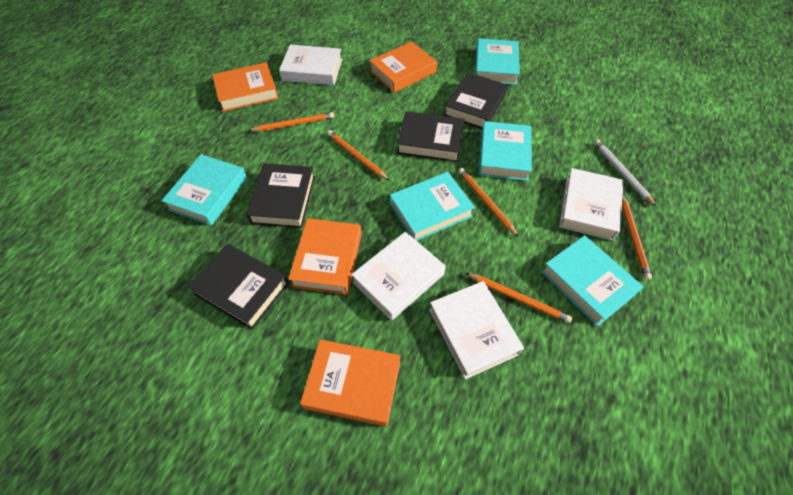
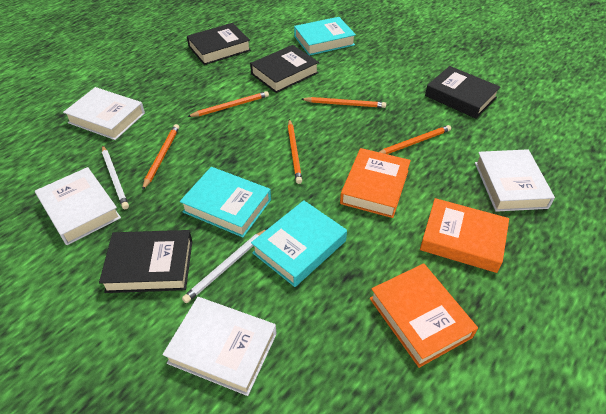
orange book: [212,62,279,112] [288,218,362,295] [300,339,401,427] [369,41,437,93] = 4 -> [340,148,411,218] [370,263,478,368] [420,198,509,273] = 3
turquoise book: [161,154,247,226] [390,172,475,241] [475,38,520,85] [479,121,532,181] [541,235,644,326] = 5 -> [180,167,271,237] [251,200,347,287] [294,17,356,56] = 3
white pencil: [594,139,656,206] = 1 -> [102,145,129,209] [182,228,268,303] = 2

